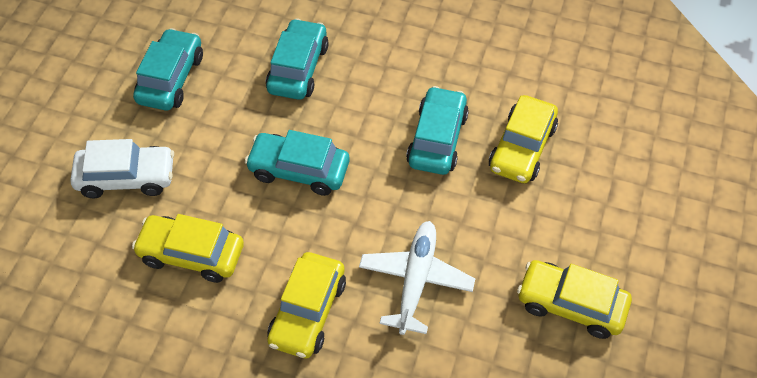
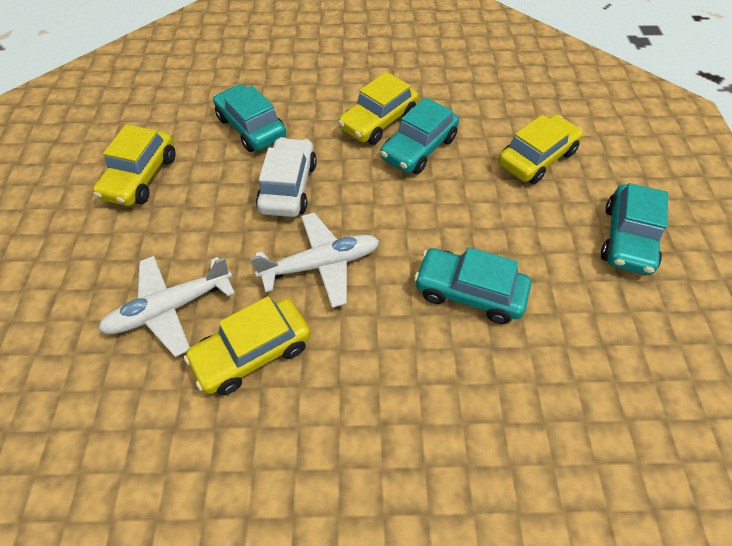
white plane: [359,221,475,335] = 1 -> [98,256,235,357] [250,213,379,308] = 2

